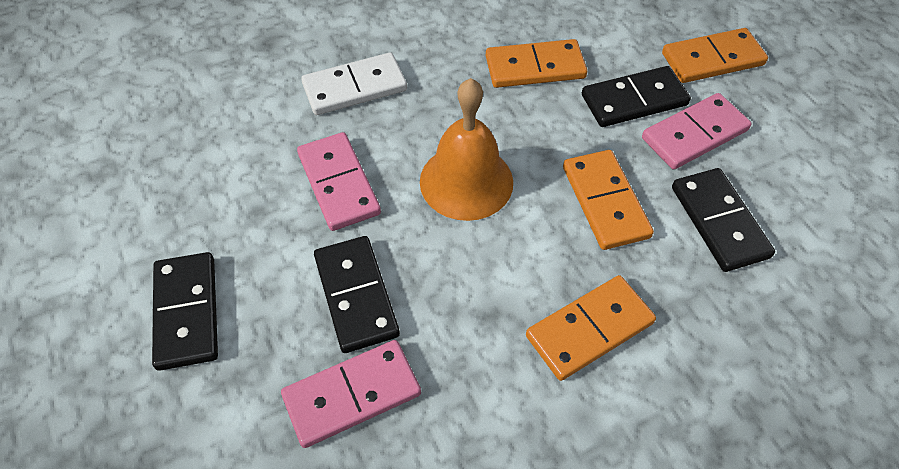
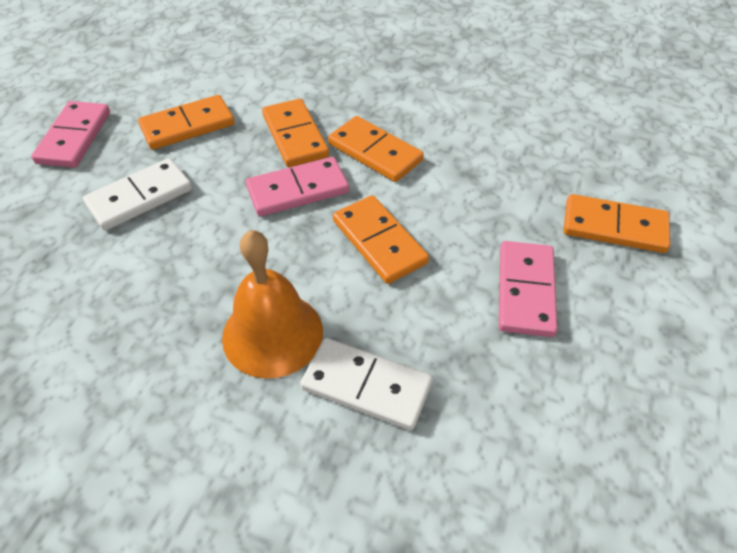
black domino: [152,252,218,371] [314,236,400,353] [582,66,691,127] [672,168,775,272] = 4 -> none = 0
orange domino: [486,39,587,88] [526,275,656,381] [563,150,654,250] [662,28,768,83] = 4 -> [138,95,235,150] [262,99,329,167] [328,116,424,182] [333,195,429,284] [564,194,670,253] = 5
white domino: [301,52,407,115] = 1 -> [83,158,192,231] [300,338,433,430] = 2

